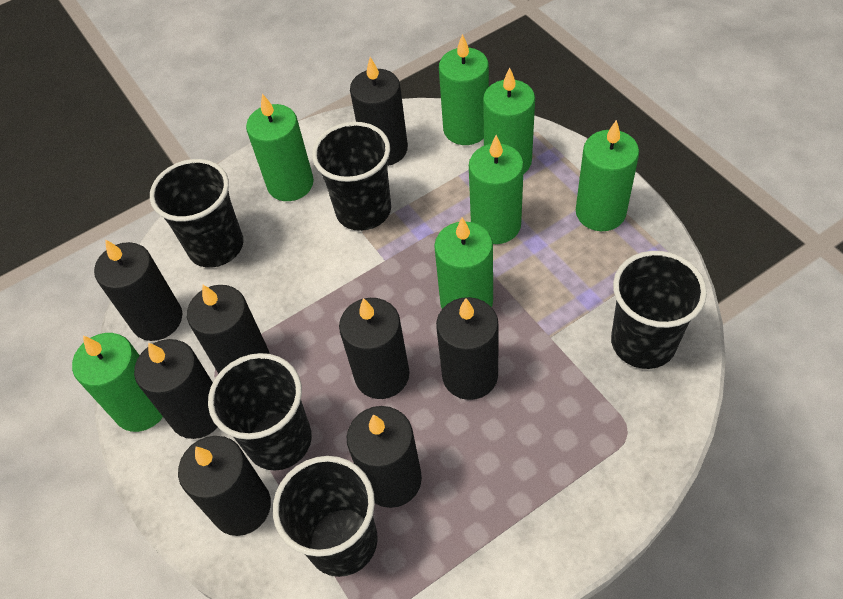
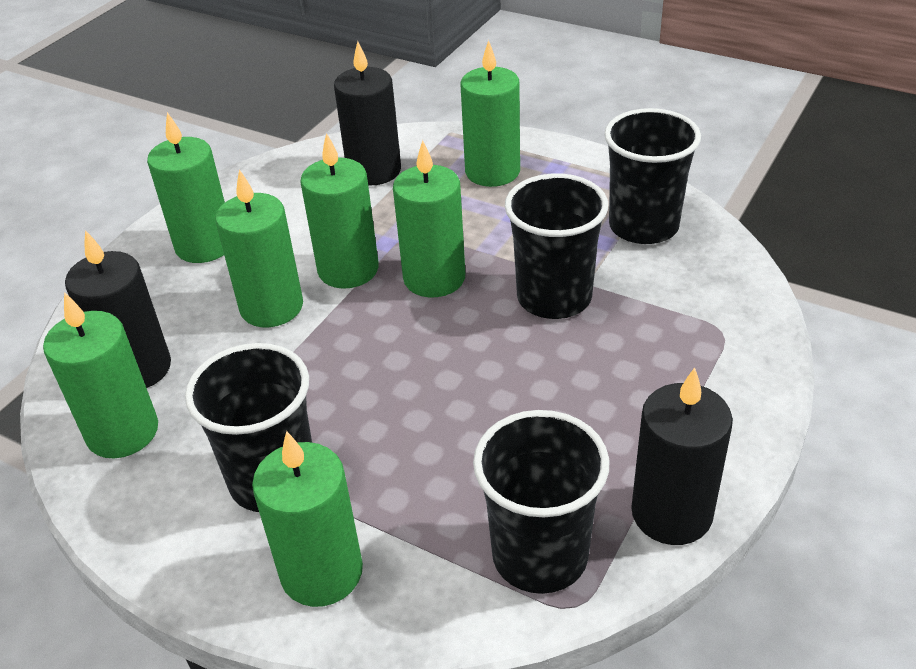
black candle: [94,239,182,341] [134,339,218,439] [178,436,271,536] [187,285,269,374] [339,298,410,399] [347,406,422,508] [350,57,408,166] [436,297,499,400] = 8 -> [65,230,171,388] [334,41,401,186] [631,367,733,545] = 3
black cup: [150,159,243,268] [208,353,312,471] [273,456,378,577] [312,122,391,231] [611,251,707,369] = 5 -> [185,343,312,512] [473,410,609,594] [505,173,608,319] [604,108,701,244] = 4

